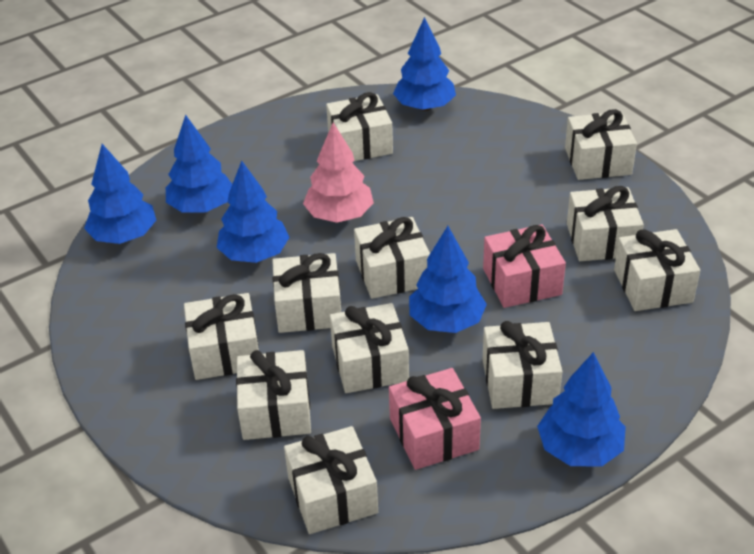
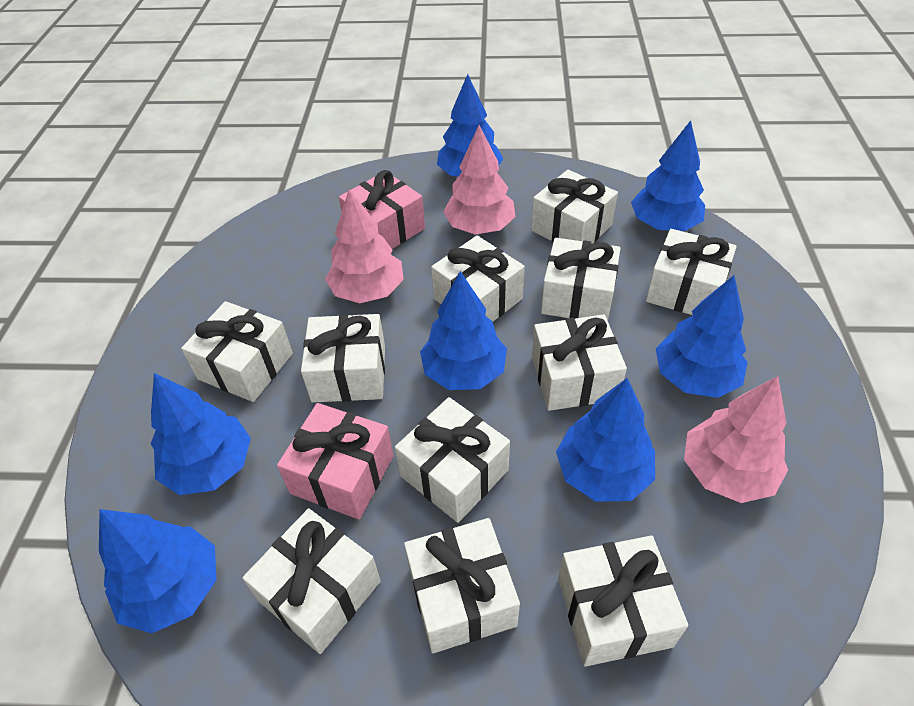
blue tree: [84,144,156,244] [166,115,232,213] [217,161,290,263] [393,17,456,111] [409,226,487,333] [537,352,626,467] = 6 -> [99,509,217,633] [151,373,251,495] [420,271,507,390] [437,74,503,177] [556,378,655,502] [631,120,705,231] [656,275,748,398] = 7
pink tree: [303,123,374,223] = 1 -> [325,189,404,303] [443,125,515,234] [684,376,788,503] = 3

